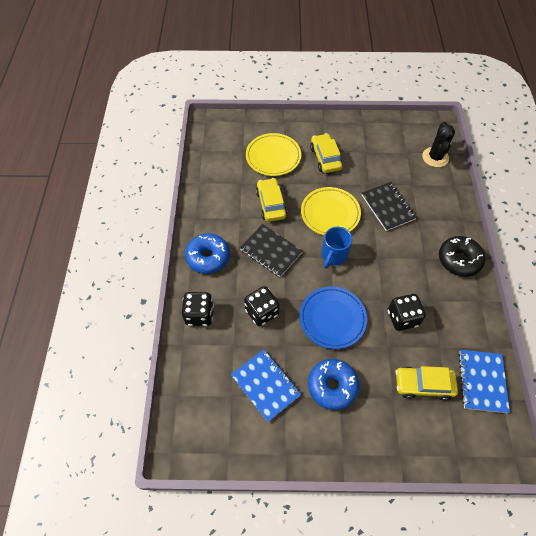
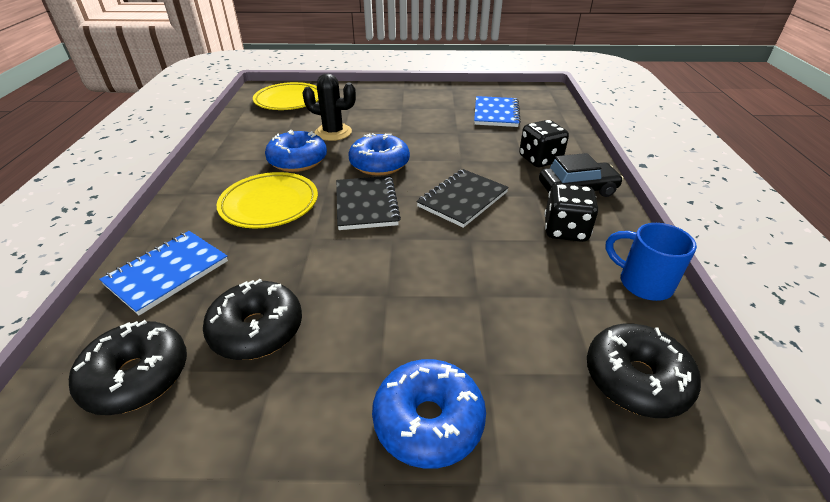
black car: none = 0 -> [539,153,623,197] = 1
black dice: [182,292,214,326] [244,286,280,326] [388,294,426,331] = 3 -> [519,120,569,167] [544,184,598,242] = 2
black donut: [439,236,485,277] = 1 -> [69,320,187,415] [203,279,302,360] [587,323,701,418] = 3
blue donut: [185,233,230,274] [308,359,359,410] = 2 -> [265,130,327,172] [349,133,410,176] [372,359,486,469] = 3
blue plate: [299,286,367,349] = 1 -> none = 0
yellow car: [256,178,287,222] [310,133,343,173] [395,366,458,401] = 3 -> none = 0

